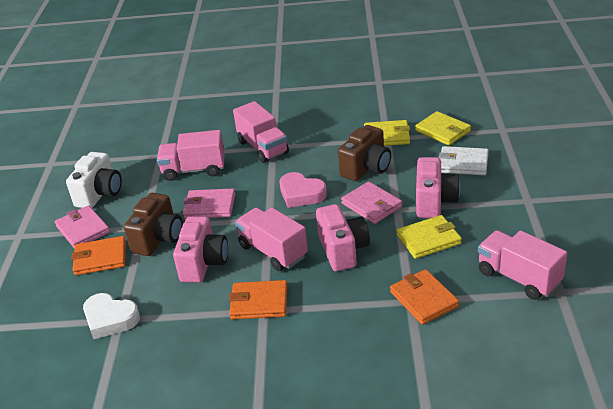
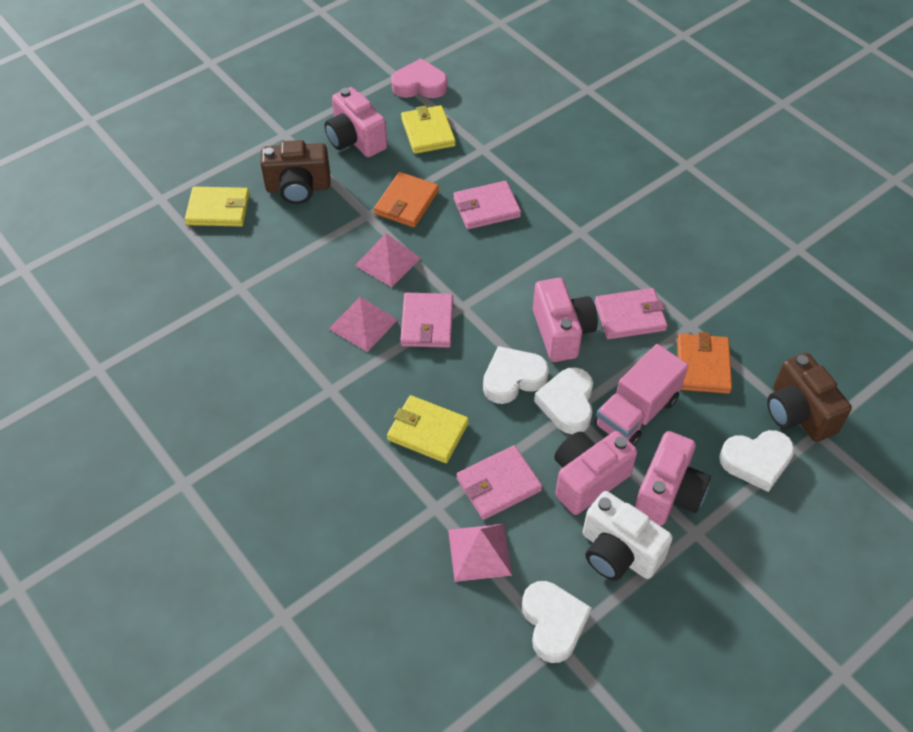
orange wallet: [71,236,126,275] [229,280,287,320] [390,269,459,325] = 3 -> [374,172,439,228] [677,332,732,394] = 2
pink camera: [173,217,228,283] [316,204,370,271] [416,157,460,218] = 3 -> [324,87,387,157] [533,278,598,362] [554,431,637,515] [635,431,711,526] = 4
pink pyramid: none = 0 -> [329,297,397,352] [355,233,421,287] [448,524,512,582] = 3
pink truck: [157,130,225,181] [233,101,289,163] [235,207,308,271] [478,230,567,300] = 4 -> [595,344,688,446] = 1
pink wallet: [55,205,110,249] [183,188,235,219] [341,181,402,224] = 3 -> [400,293,453,348] [453,181,521,229] [457,445,542,520] [595,288,668,339] = 4
white heart: [83,293,140,339] = 1 -> [483,346,549,404] [522,581,592,663] [534,367,593,434] [719,430,795,492] = 4
white wallet: [439,146,489,175] = 1 -> none = 0

